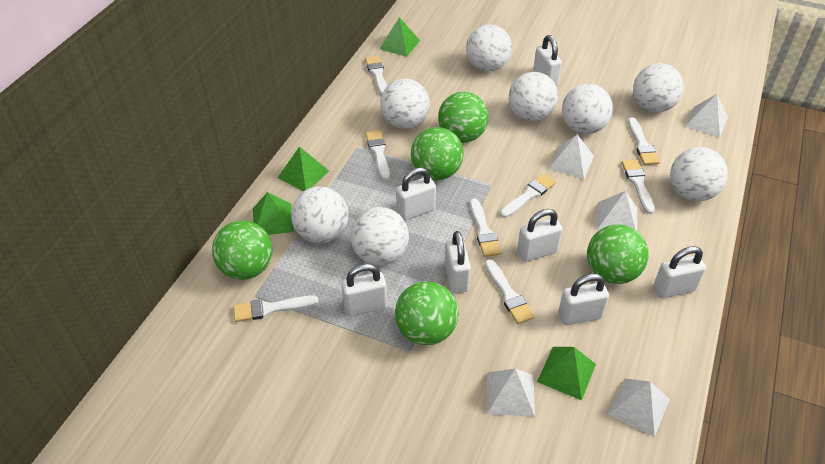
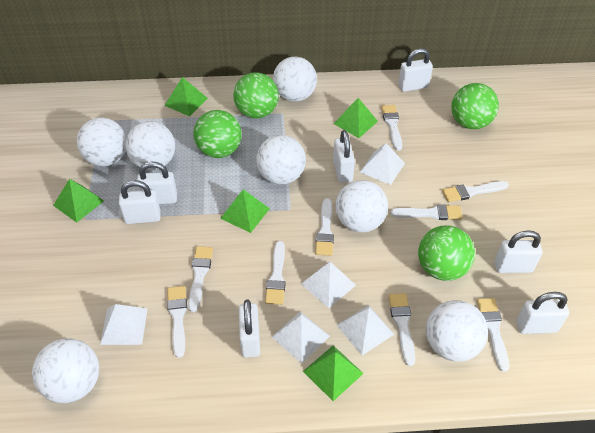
green ball: [212,220,273,280] [395,281,459,345] [411,127,463,180] [438,92,489,143] [587,224,649,284] = 5 -> [193,110,242,158] [233,72,279,118] [418,225,475,281] [451,83,499,129] = 4
green pyramid: [253,192,294,235] [278,146,329,191] [379,17,420,57] [537,347,596,400] = 4 -> [53,179,104,223] [164,77,208,116] [220,189,270,233] [303,345,364,401] [334,98,378,138] = 5
white ball: [291,187,349,243] [351,207,409,265] [380,79,430,129] [466,24,512,71] [509,72,558,121] [562,84,613,134] [633,63,684,112] [670,147,728,201] = 8 -> [32,338,99,403] [77,118,127,166] [125,121,175,170] [257,135,306,185] [273,57,317,102] [336,180,388,232] [426,300,488,362] = 7
white brush: [233,295,319,322] [365,56,387,96] [366,130,390,180] [470,198,502,257] [485,259,535,324] [500,174,556,218] [622,160,655,214] [628,117,660,165] = 8 -> [167,286,187,358] [188,246,213,312] [265,241,285,305] [315,198,334,256] [381,105,402,151] [389,293,415,366] [391,204,463,220] [442,181,509,202] [477,298,509,372] = 9

